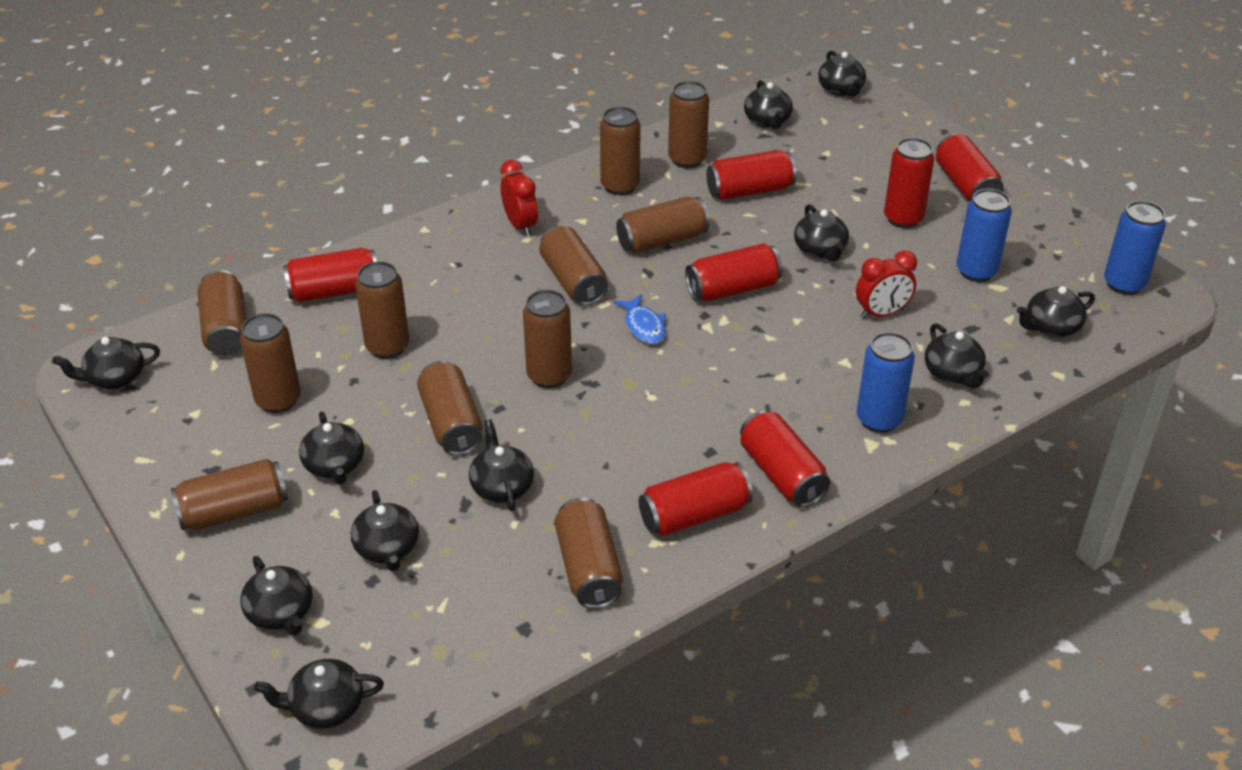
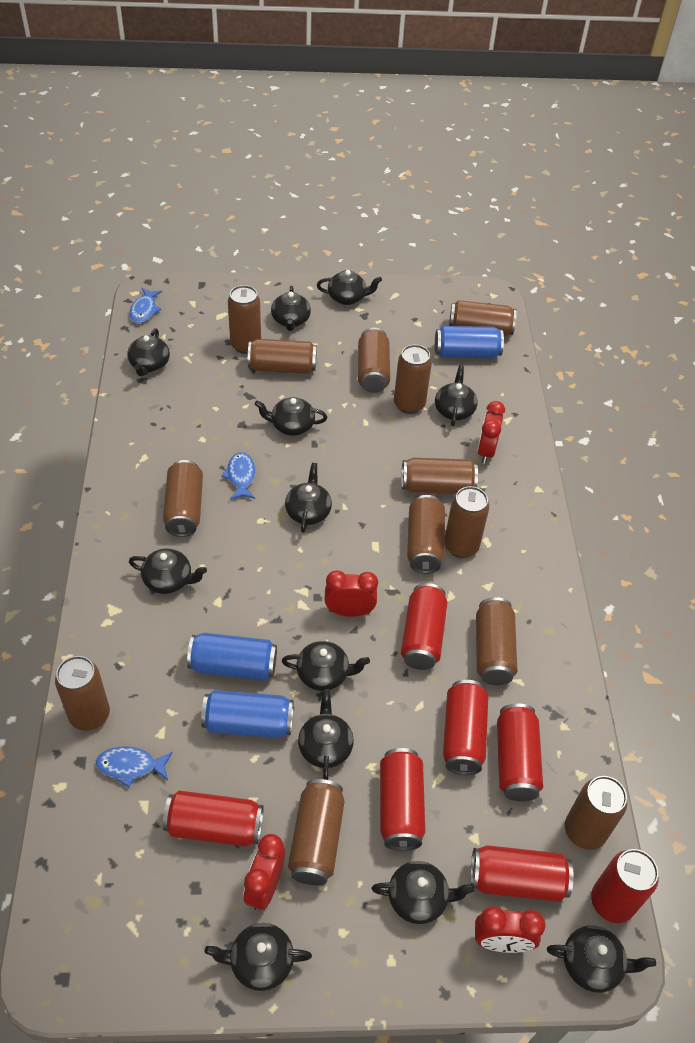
black teapot: [53,337,160,389] [240,556,313,635] [254,659,384,729] [299,411,364,485] [350,490,419,571] [469,419,534,511] [744,80,793,129] [794,204,849,261] [818,51,866,96] [925,323,989,388] [1017,286,1095,337] = 11 -> [127,328,170,376] [129,548,207,594] [205,923,312,991] [254,397,327,436] [271,286,311,331] [282,641,370,691] [285,463,332,533] [298,689,354,780] [317,270,382,305] [371,861,475,924] [435,365,478,426] [547,925,656,993] = 12
blue fish: [613,294,666,344] = 1 -> [96,746,173,787] [129,288,162,323] [221,452,255,500] = 3
brown can: [171,459,288,530] [198,270,247,356] [240,313,301,413] [355,261,409,359] [417,361,483,456] [523,290,572,388] [539,226,608,305] [555,497,623,609] [600,106,641,195] [616,196,710,253] [668,81,709,168] = 11 -> [55,656,110,731] [163,460,203,537] [228,285,261,354] [248,339,317,374] [288,779,344,885] [358,328,390,393] [394,345,432,414] [401,458,478,494] [407,495,445,574] [445,486,489,558] [449,300,517,336] [476,597,517,685] [565,776,627,850] = 13
red clock: [500,160,538,237] [856,250,917,319] = 2 -> [244,834,285,911] [325,570,378,617] [475,906,546,953] [477,401,505,464] = 4

